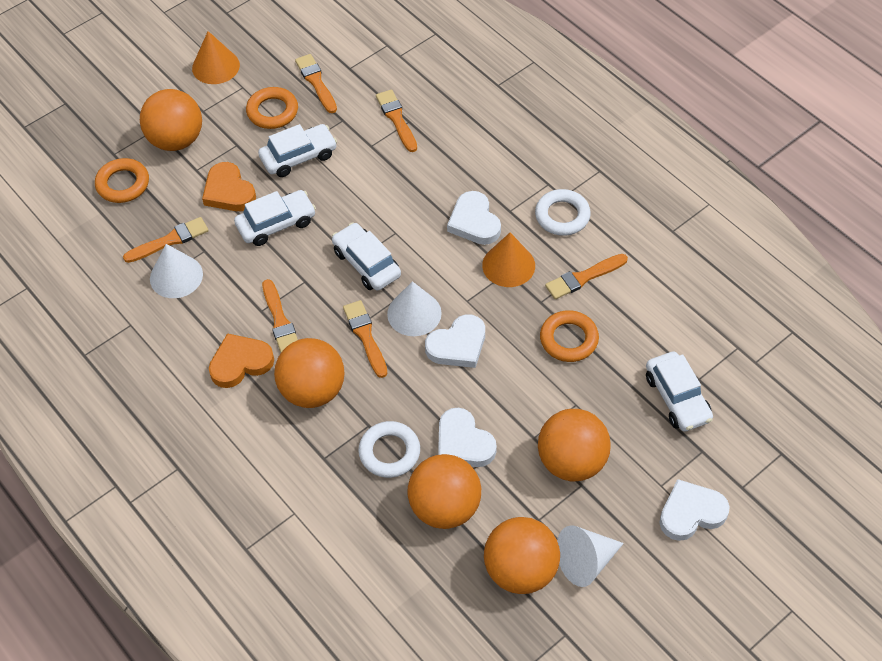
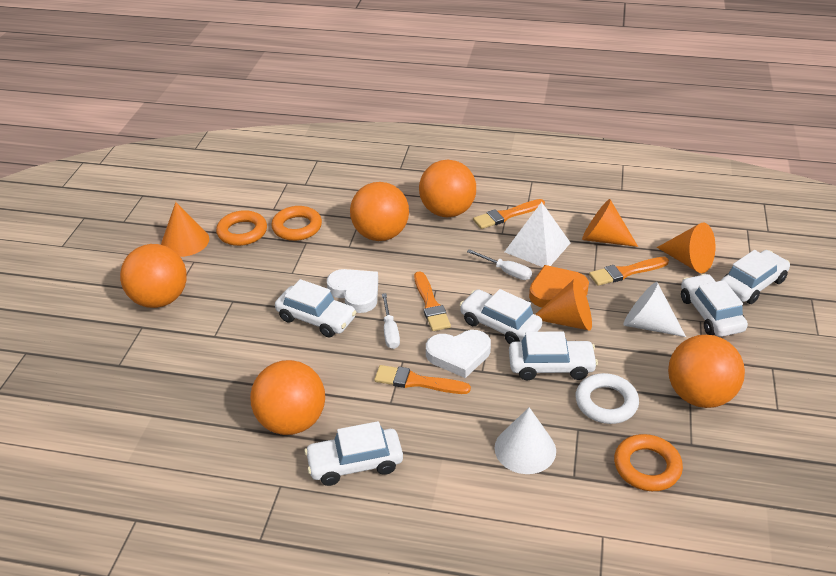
orange brush: [123,217,209,263] [262,279,298,352] [295,54,337,113] [343,300,387,378] [376,89,417,152] [545,254,628,299] = 6 -> [374,365,471,394] [414,271,451,331] [473,199,545,229] [589,257,669,286] = 4
orange cone: [192,31,240,84] [482,233,535,287] = 2 -> [161,202,209,257] [535,278,592,331] [582,199,638,247] [657,223,715,274] = 4
orange heart: [202,162,256,211] [209,333,274,388] = 2 -> [529,265,589,307] = 1
white car: [234,190,316,246] [258,124,337,177] [332,223,401,291] [646,352,713,432] = 4 -> [275,279,356,337] [304,421,403,486] [460,289,542,344] [509,331,598,381] [681,274,748,337] [721,250,790,304] = 6
white cone: [150,244,203,298] [387,281,442,336] [557,525,624,587] = 3 -> [494,407,556,474] [623,282,686,337] = 2
white heart: [425,314,485,368] [438,408,497,467] [447,191,501,245] [660,479,730,541] = 4 -> [327,269,378,313] [426,330,491,378] = 2
white pyramid: none = 0 -> [504,202,571,267] = 1
white ring: [358,421,420,478] [535,189,591,236] = 2 -> [576,373,639,424] = 1
white screwdriver: none = 0 -> [382,293,400,349] [467,249,532,280] = 2

